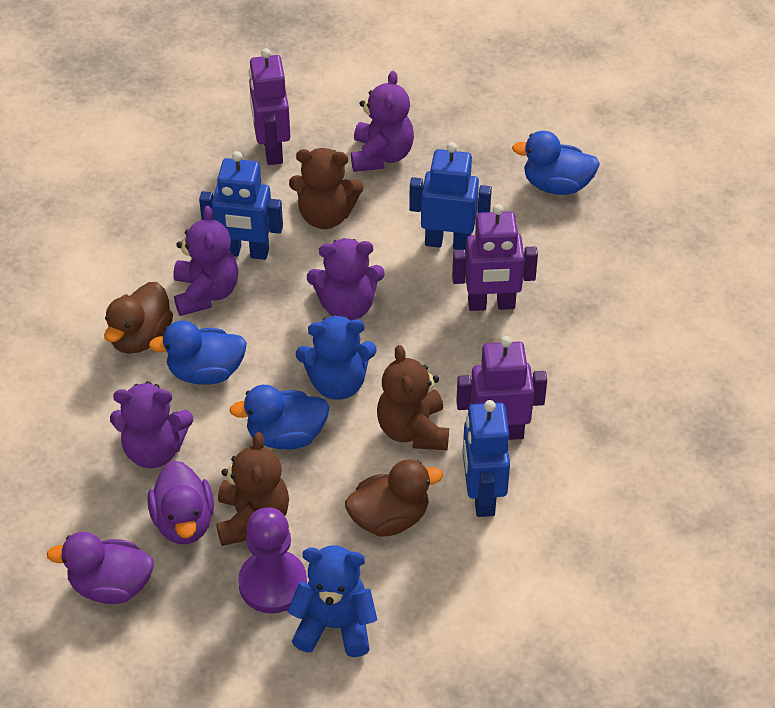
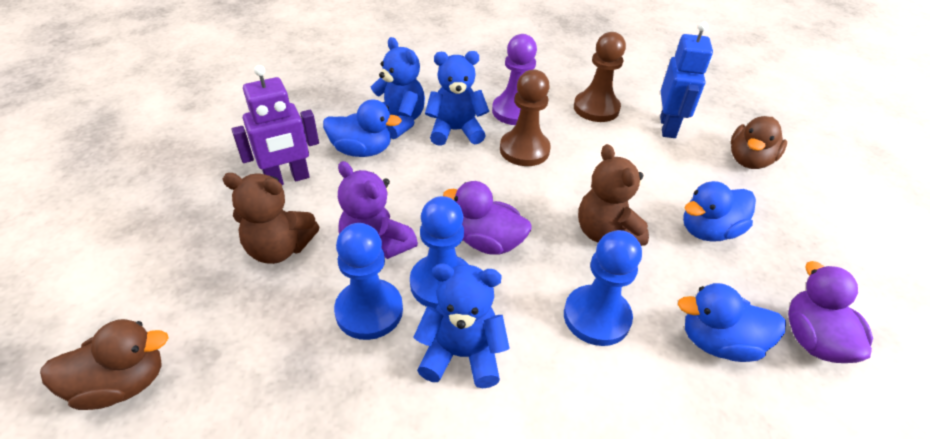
blue pawn: none = 0 -> [334,223,403,340] [410,196,469,309] [564,230,642,346] = 3
blue robot: [199,151,283,260] [409,142,492,251] [463,400,510,517] = 3 -> [660,22,713,138] = 1
blue teddy bear: [287,545,377,657] [296,315,377,400] = 2 -> [371,37,425,139] [413,263,510,388] [425,51,489,146] = 3
brown pawn: none = 0 -> [500,70,551,166] [574,32,626,122] = 2
brown teddy bear: [216,432,289,546] [289,148,363,229] [377,345,449,450] = 3 -> [223,173,319,264] [578,144,649,246] = 2
purple robot: [249,48,291,165] [452,204,538,311] [456,336,547,440] = 3 -> [231,65,319,185] = 1
purple teddy bear: [110,381,193,468] [173,206,239,316] [307,238,385,320] [351,71,414,172] = 4 -> [338,161,418,259] = 1

